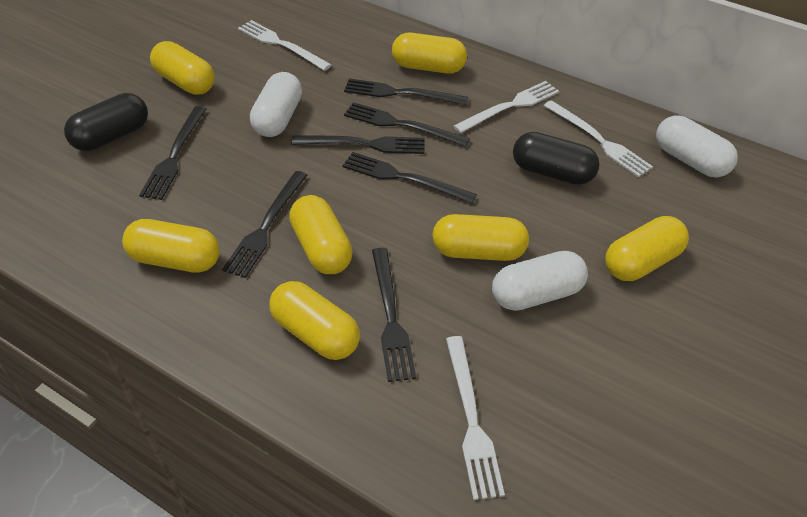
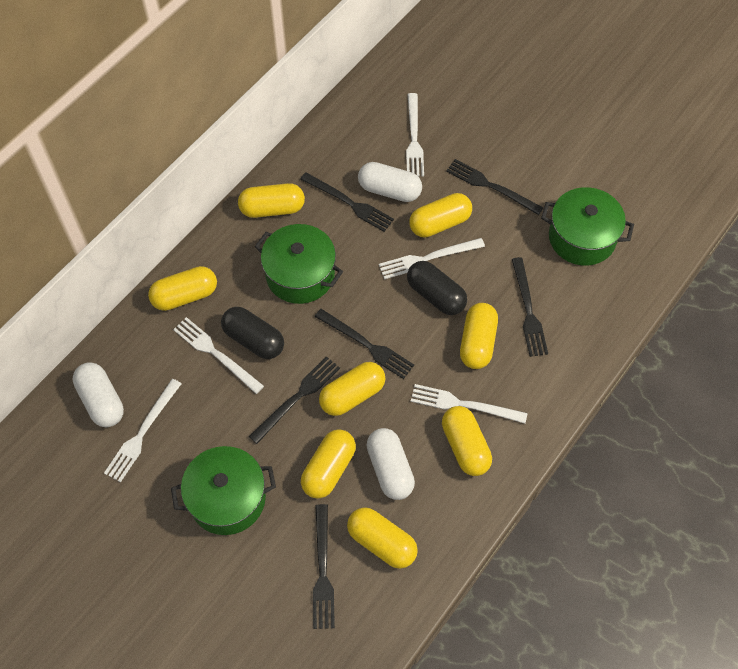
black fork: [139,106,206,200] [222,171,308,278] [291,136,425,154] [342,152,477,204] [344,78,469,105] [344,102,470,147] [372,248,416,382] = 7 -> [249,356,340,444] [300,172,394,232] [313,504,335,629] [315,309,414,379] [446,159,543,215] [512,257,548,357] = 6
green pot: none = 0 -> [171,446,276,535] [255,224,343,304] [541,187,634,266] = 3
white fork: [238,20,331,71] [446,336,505,500] [453,81,559,133] [544,100,653,177] = 4 -> [104,379,182,482] [173,317,264,394] [379,238,485,279] [406,93,424,177] [411,384,527,424] = 5
yellow capsule: [122,219,220,273] [150,41,215,95] [269,281,360,360] [289,195,353,274] [392,33,467,74] [432,214,529,261] [605,216,689,281] = 7 -> [148,266,217,311] [238,183,305,218] [301,429,356,499] [319,362,386,416] [347,507,418,569] [409,193,472,238] [442,406,492,476] [460,303,498,369] = 8

